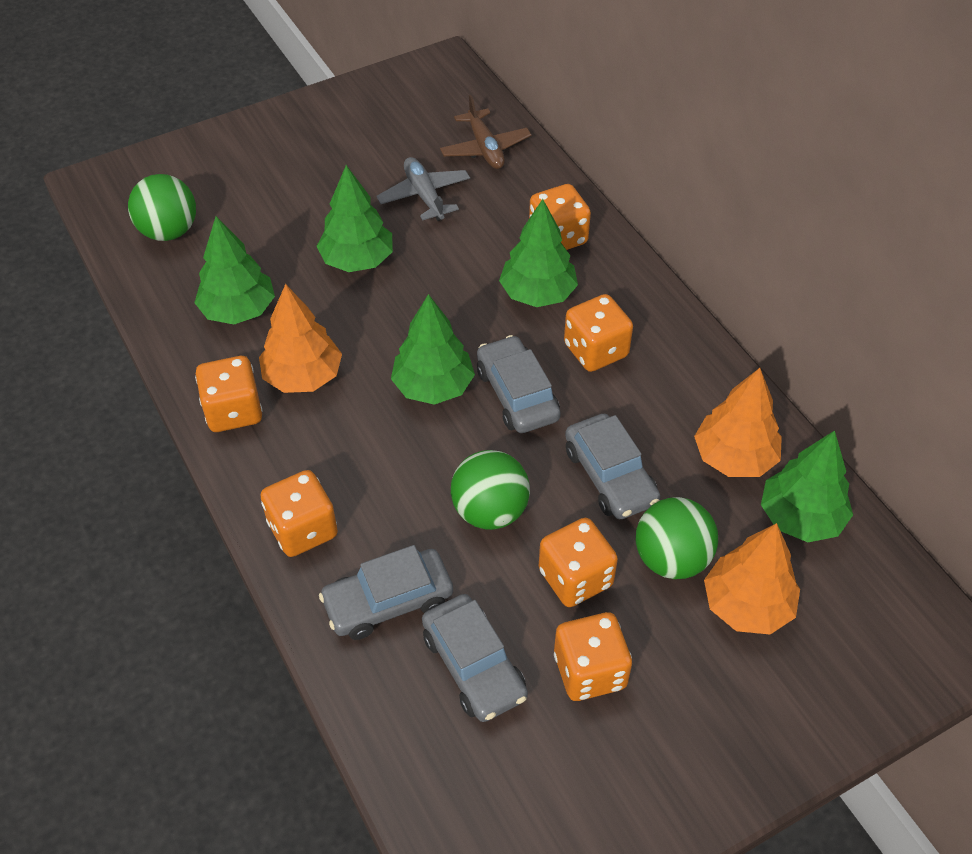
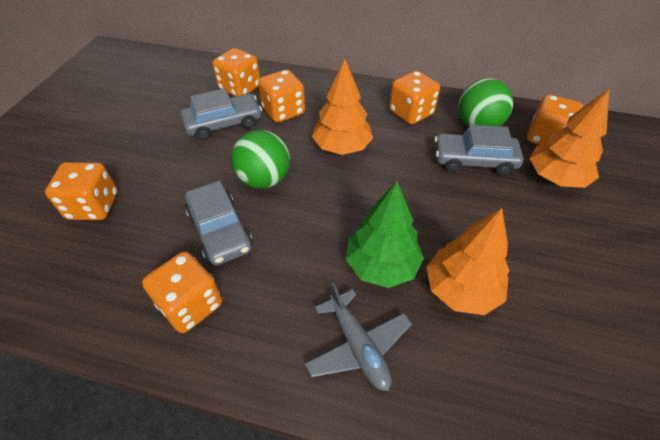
brown plane: [440,95,531,169] = 1 -> none = 0
green ball: [128,174,196,241] [451,450,530,530] [636,497,718,579] = 3 -> [231,130,290,189] [459,78,513,127] = 2
green tree: [194,216,275,324] [317,165,393,272] [391,294,475,405] [499,199,578,307] [761,430,853,542] = 5 -> [346,181,424,288] = 1
grey car: [319,545,453,640] [422,594,528,722] [477,335,561,433] [565,414,660,519] = 4 -> [180,88,262,140] [185,181,253,266] [434,125,524,176] = 3

